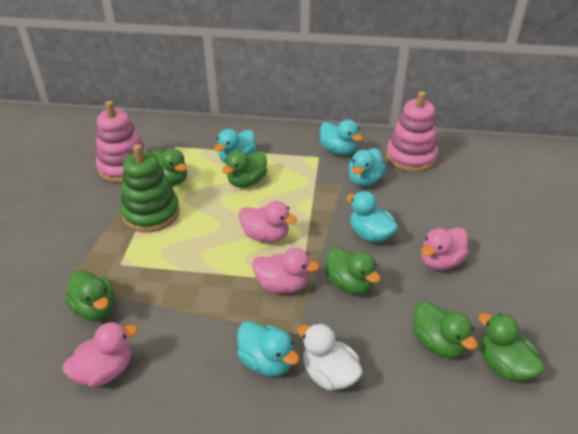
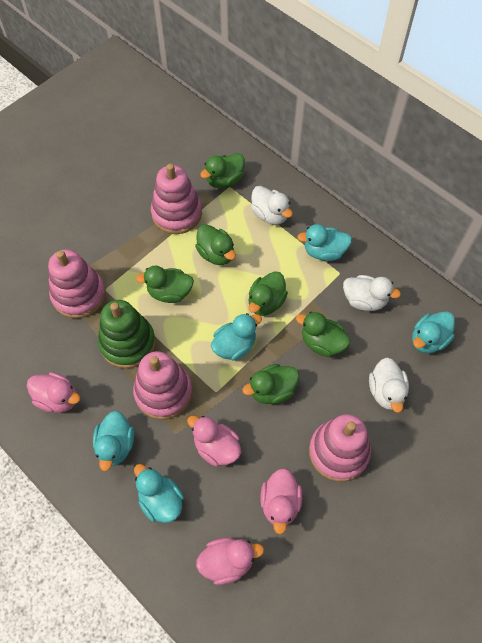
pink stacking toy: [96,101,147,183] [386,91,438,172] = 2 -> [48,249,106,319] [133,351,192,420] [151,164,202,234] [309,414,371,482] = 4
white duck: [297,323,363,390] = 1 -> [251,186,293,225] [343,275,401,311] [369,357,409,413] = 3

